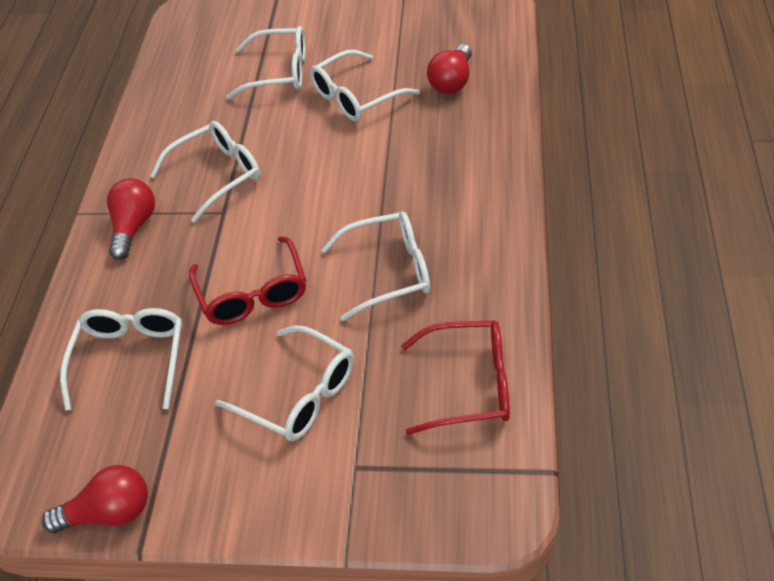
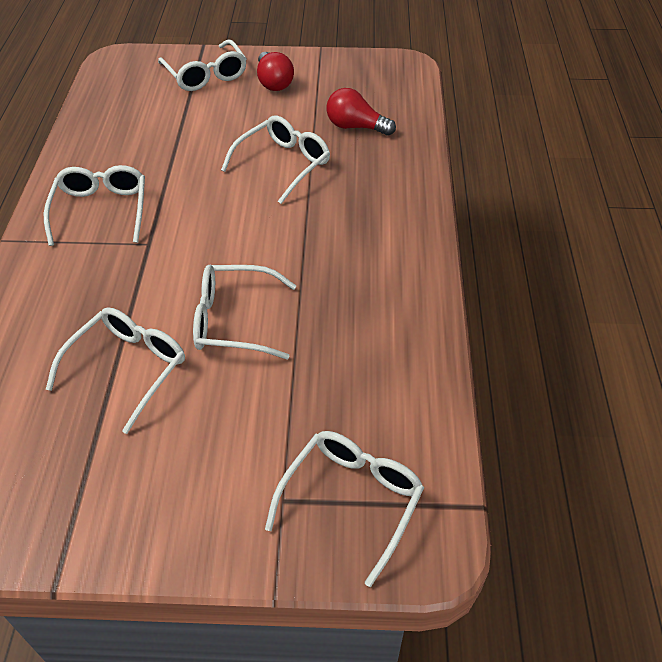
red glasses: [189,236,306,325] [401,320,510,435] = 2 -> none = 0
red light bulb: [42,465,148,533] [107,178,155,260] [427,44,472,94] = 3 -> [257,52,294,91] [327,88,396,136] = 2

